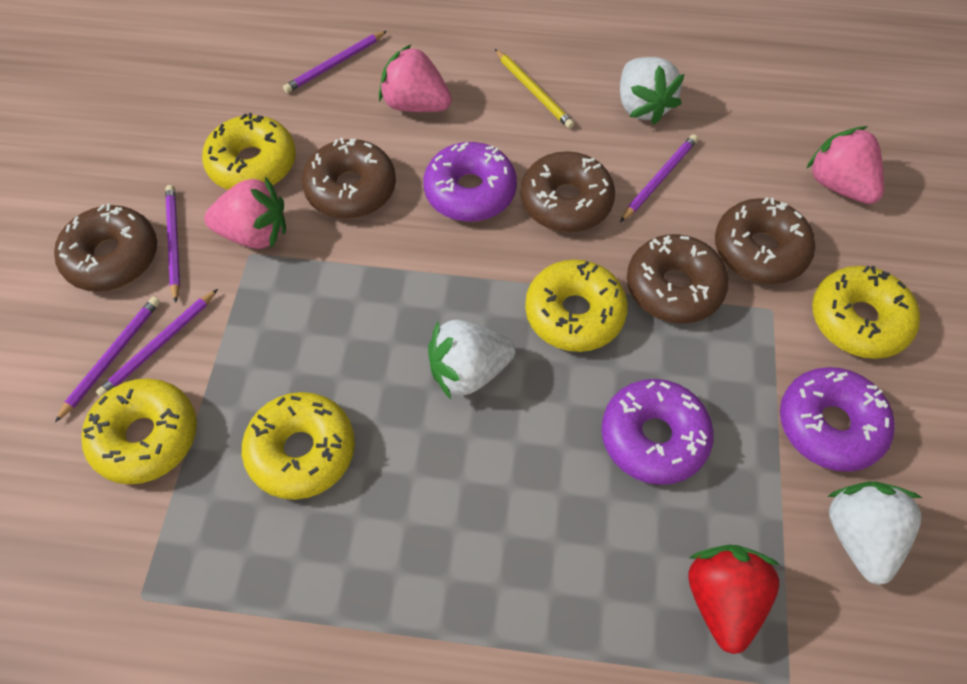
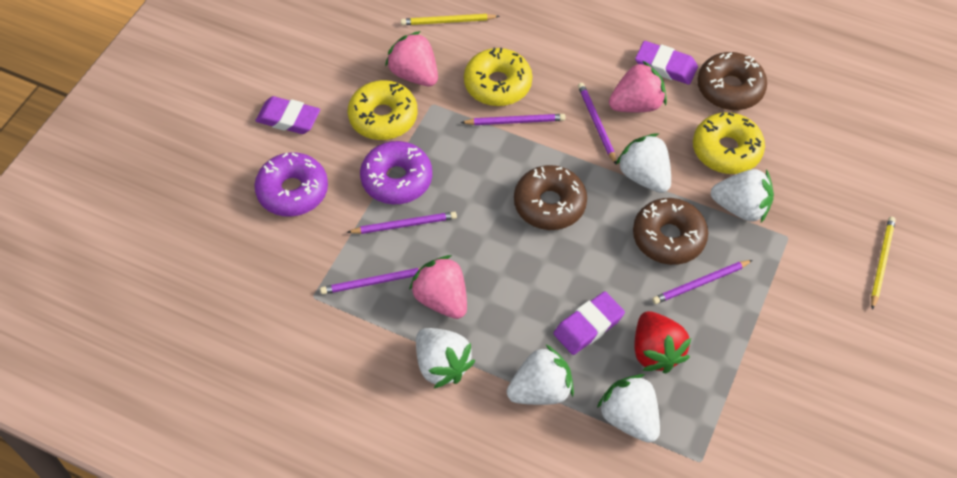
brown donut: [54,204,157,292] [302,138,396,219] [521,151,615,232] [627,234,729,324] [715,198,816,284] = 5 -> [514,165,587,230] [633,198,708,265] [697,52,767,110] = 3
purple donut: [424,142,517,222] [601,379,714,485] [780,367,895,472] = 3 -> [254,152,328,217] [360,141,432,204] = 2
purple eraser: none = 0 -> [255,96,320,134] [553,291,625,355] [635,41,698,85] = 3
white strawberry: [428,320,516,399] [620,57,685,125] [827,481,922,585] = 3 -> [416,328,475,388] [507,345,574,405] [597,374,660,443] [616,133,671,193] [711,169,774,223] = 5
yellow donut: [81,379,197,484] [202,113,296,190] [242,392,355,500] [525,259,628,352] [812,266,920,359] = 5 -> [348,80,418,140] [464,48,532,106] [693,112,765,174] = 3
yellow pencil: [495,49,574,129] = 1 -> [401,14,500,25] [871,216,896,310] = 2

